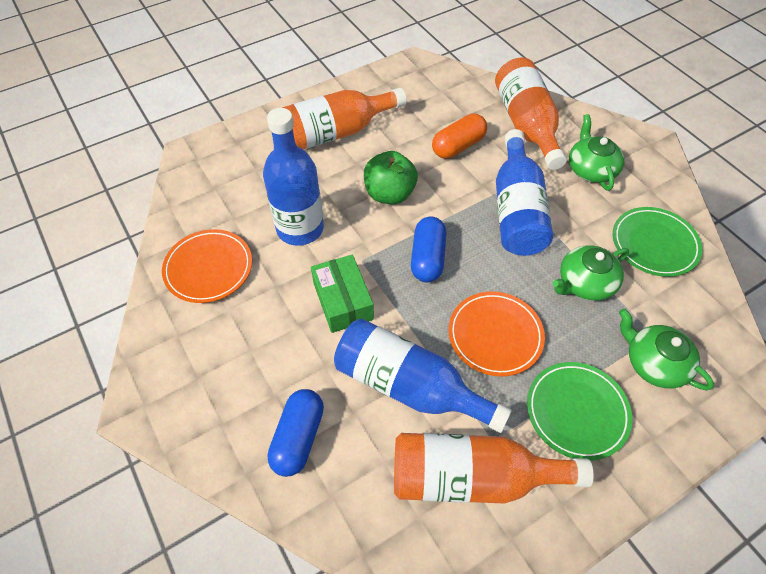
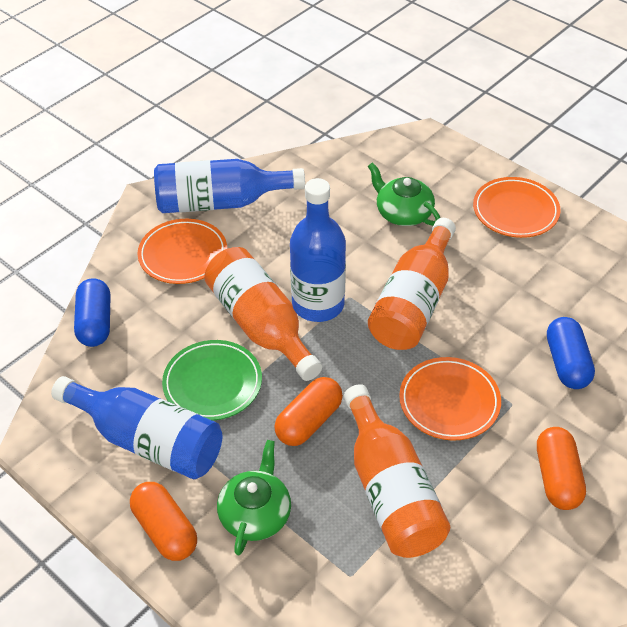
green apple: [364,151,418,204] = 1 -> none = 0
green box: [311,254,374,333] = 1 -> none = 0
green plate: [527,362,632,461] [613,207,702,277] = 2 -> [162,340,262,421] = 1
green teapot: [553,245,629,301] [569,114,624,191] [619,309,714,390] = 3 -> [217,440,291,555] [368,162,440,226] = 2
orange capsule: [432,114,487,159] = 1 -> [130,482,197,561] [274,377,343,446] [537,427,586,510] = 3
orange plate: [162,229,252,303] [448,291,545,377] = 2 -> [138,219,227,284] [399,357,501,440] [473,177,560,238] = 3

